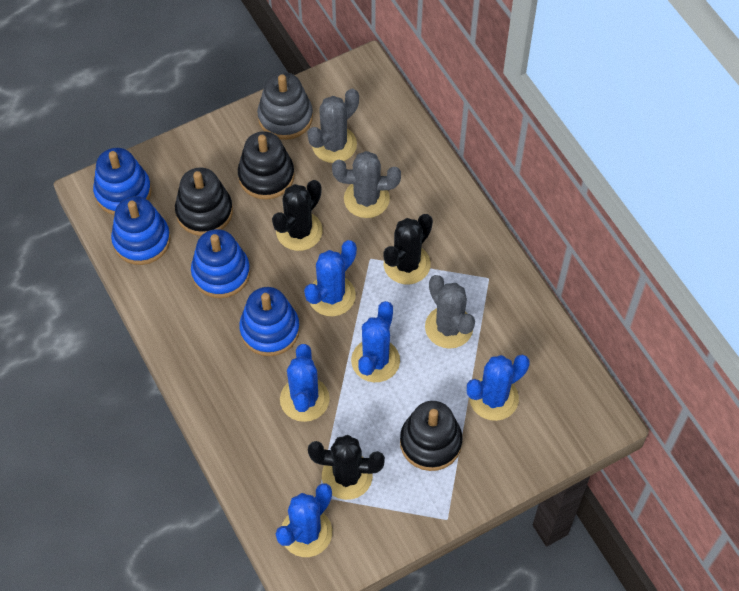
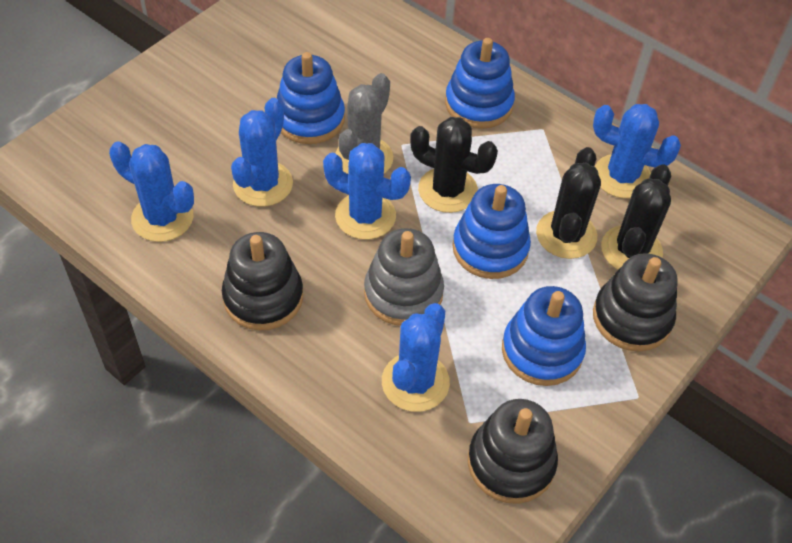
grey cactus: [307,89,359,163] [332,151,401,218] [425,275,475,349] = 3 -> [335,73,393,174] = 1

